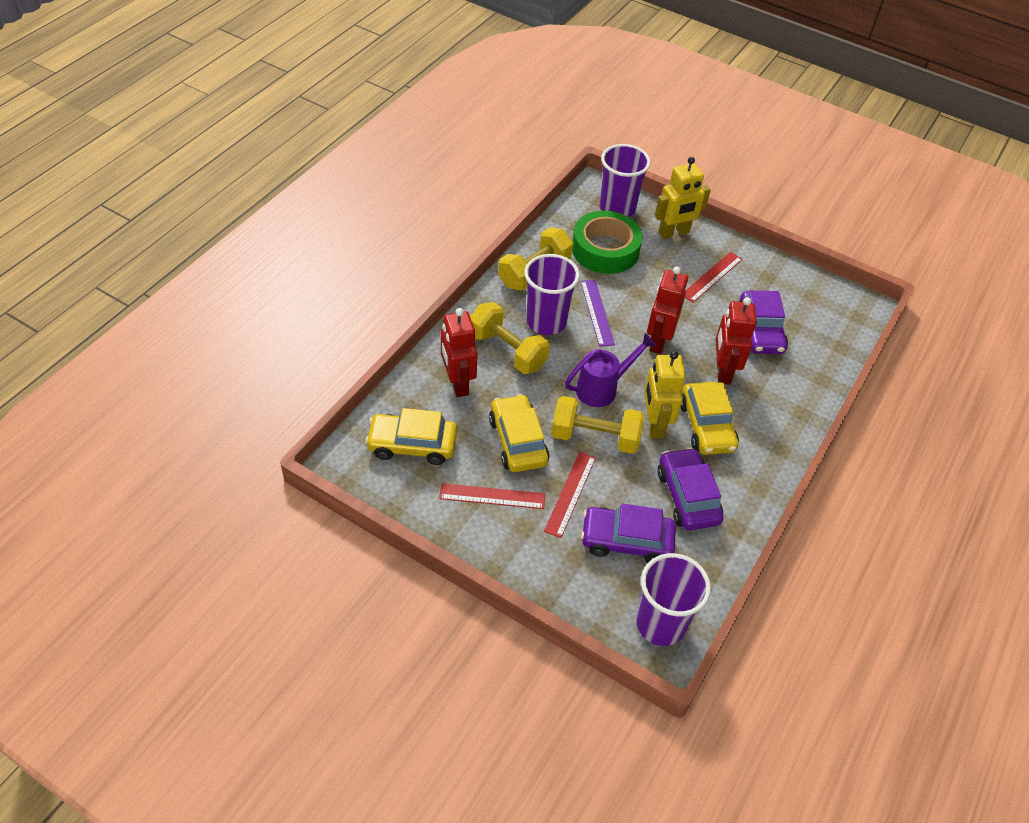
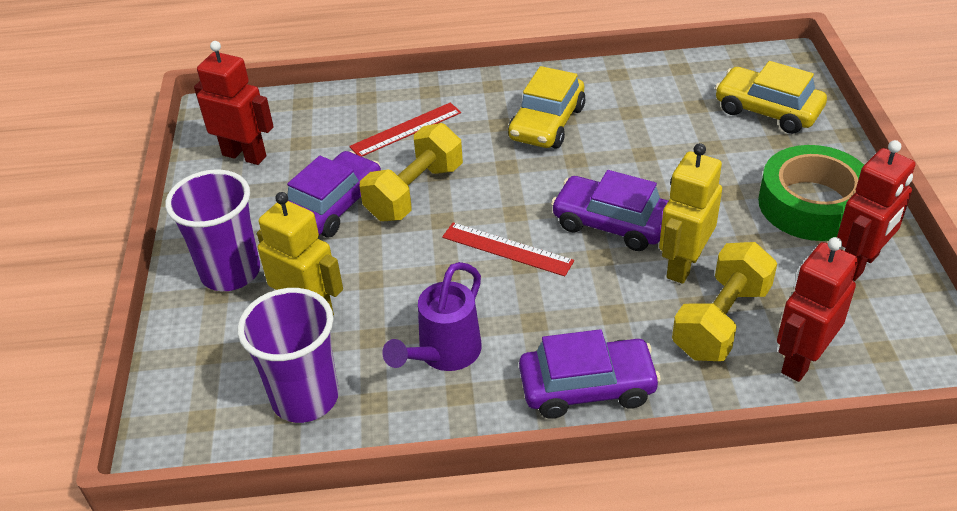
purple cup: [524,254,580,335] [600,144,651,217] [636,553,711,646] = 3 -> [165,169,260,291] [237,288,339,423] = 2
purple ruler: [580,280,615,347] = 1 -> none = 0
red ruler: [439,483,545,509] [544,452,596,538] [685,252,742,303] = 3 -> [349,102,461,157] [442,223,574,276] = 2
yellow car: [365,408,457,465] [489,394,549,472] [681,382,739,455] = 3 -> [508,66,585,149] [715,61,827,134] = 2
yellow dumbbell: [470,302,550,374] [498,227,573,291] [551,396,645,454] = 3 -> [360,123,463,221] [672,242,777,361] = 2

